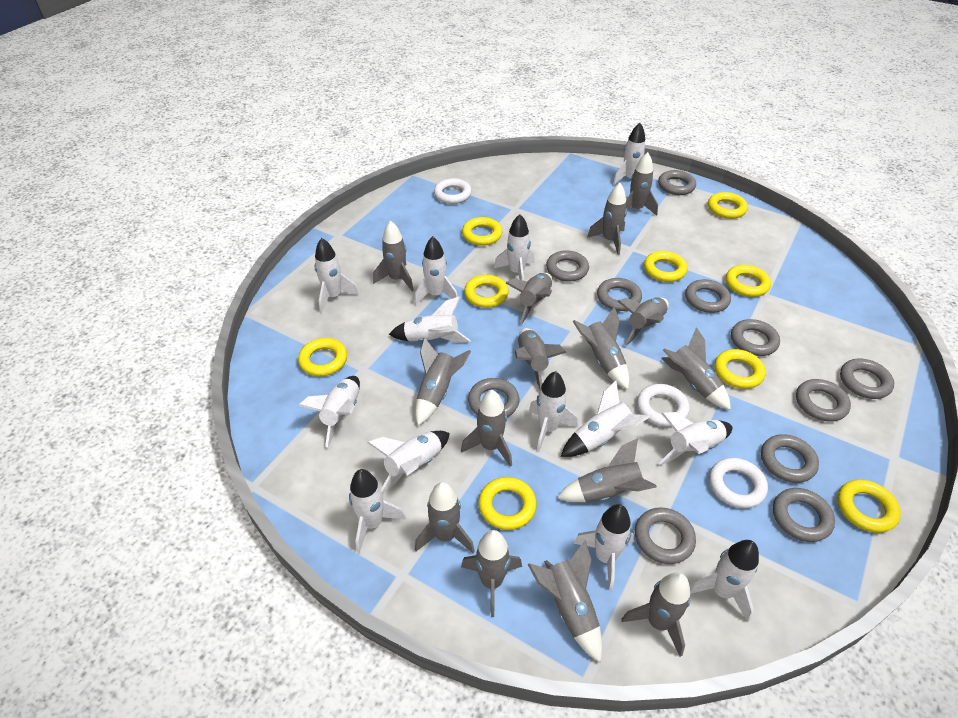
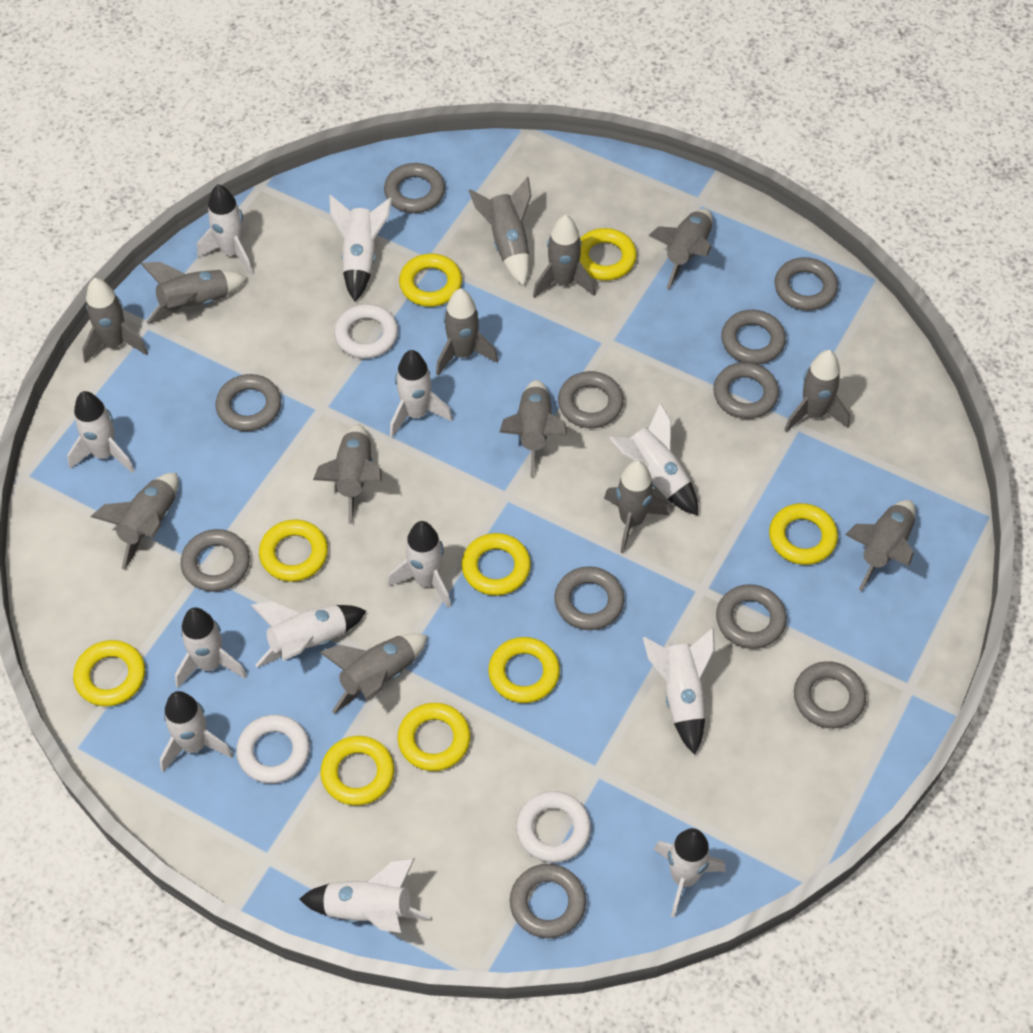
grey rocket: [373,221,414,291] [415,337,471,425] [415,482,475,553] [461,390,512,467] [461,530,522,617] [506,273,552,324] [515,328,567,390] [527,540,602,662] [557,438,657,502] [572,307,629,390] [587,183,627,255] [617,297,669,346] [621,572,690,657] [626,152,658,216] [661,327,731,410] = 15 -> [82,278,148,363] [90,473,178,570] [141,262,247,324] [313,424,382,524] [319,633,428,713] [436,288,498,376] [468,177,531,286] [499,380,567,477] [533,215,596,298] [604,460,669,554] [648,209,712,289] [784,350,850,432] [845,500,915,591] = 13
white rocket: [298,376,360,447] [315,238,359,313] [349,469,406,553] [367,431,450,493] [389,296,470,343] [414,236,458,305] [494,214,535,281] [529,371,578,451] [561,381,650,457] [573,504,634,590] [613,123,645,185] [658,412,732,465] [690,540,759,622] = 13 -> [67,391,135,473] [160,691,233,772] [175,607,247,688] [197,184,253,275] [251,601,366,667] [300,858,431,933] [329,195,392,302] [388,521,451,608] [390,350,453,437] [609,403,698,515] [643,628,715,754] [654,828,726,918] = 12

